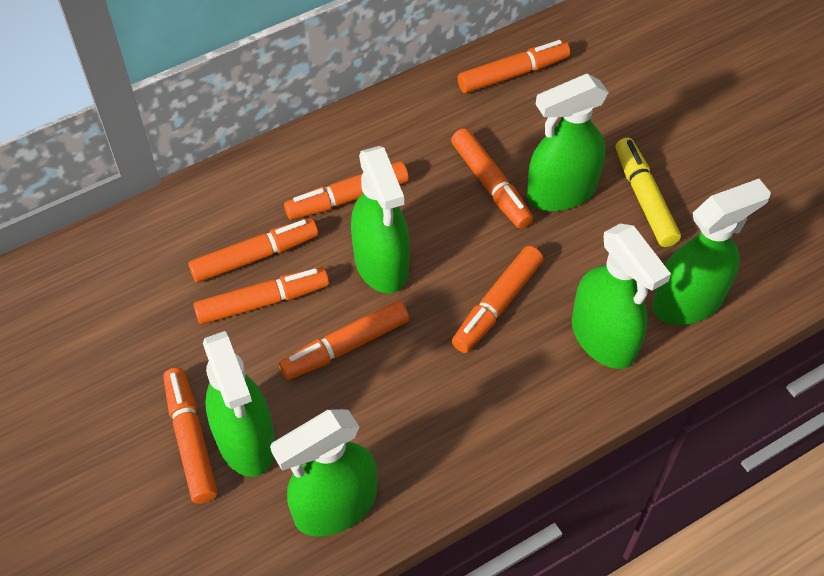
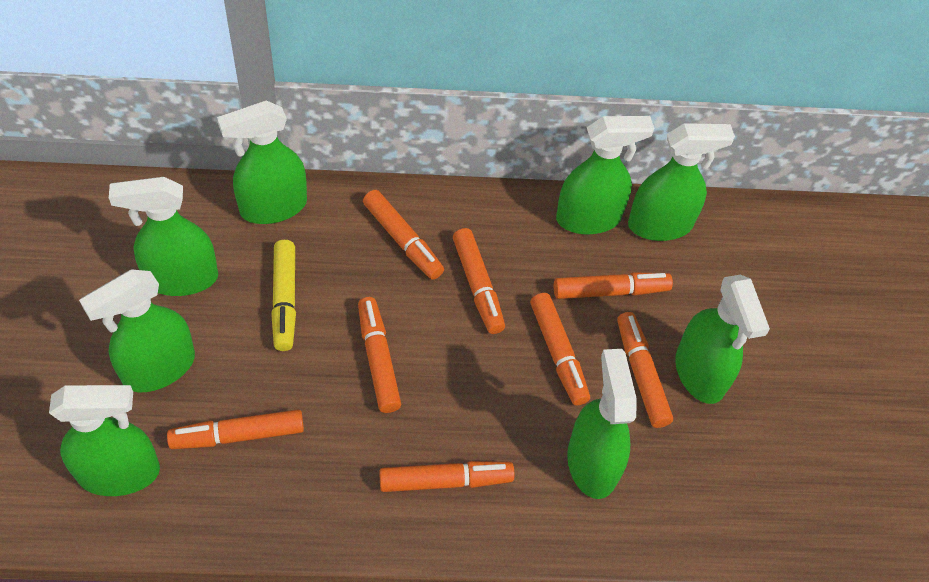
green spray bottle: [203,331,275,477] [270,409,377,537] [351,146,410,294] [527,74,609,211] [572,224,671,369] [652,179,771,325] = 6 -> [49,385,160,496] [79,270,195,392] [109,177,218,296] [217,101,307,224] [556,116,654,235] [567,349,637,499] [628,123,735,241] [675,275,770,404] = 8

